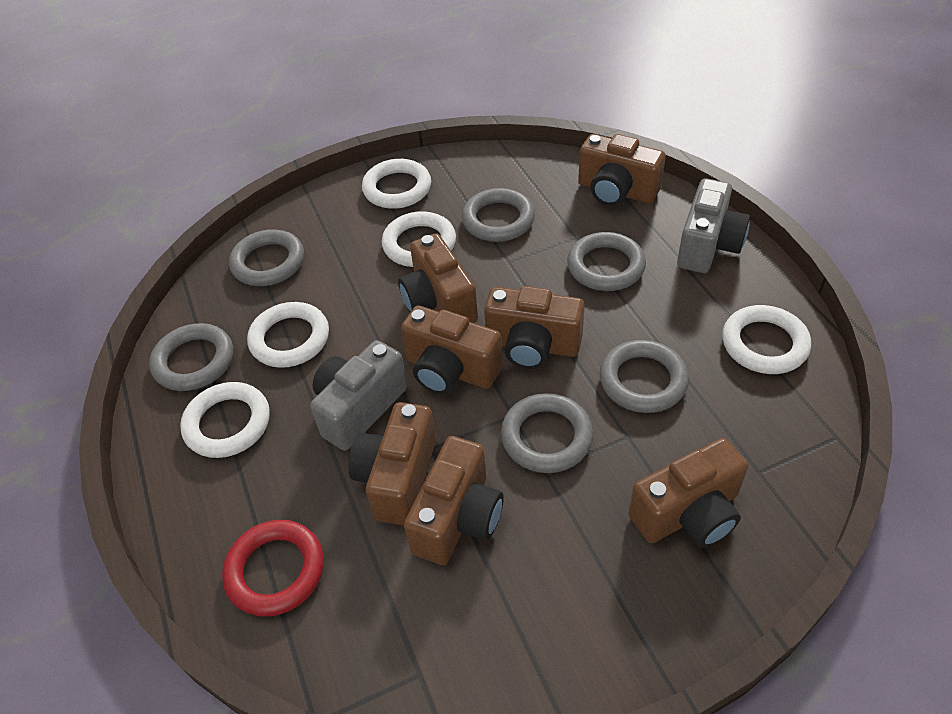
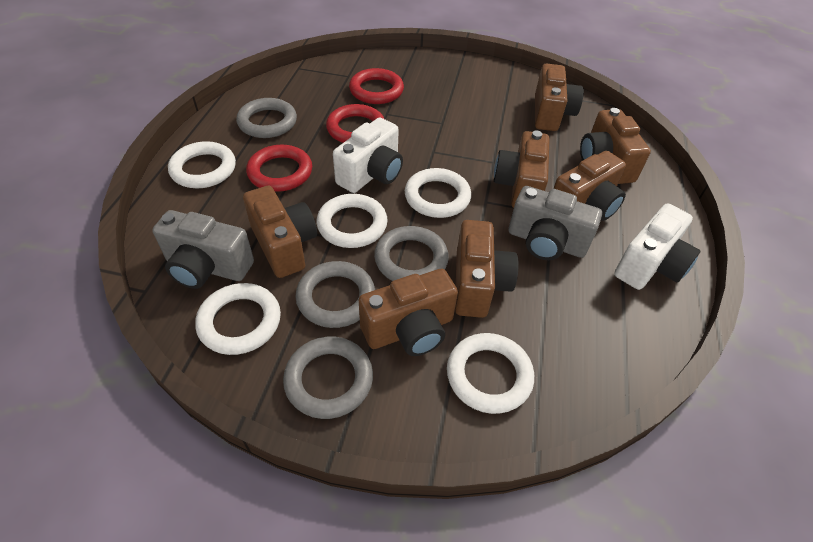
grey ring: [149,323,233,391] [229,229,304,286] [462,188,535,242] [501,393,593,473] [567,232,646,291] [599,340,689,413] = 6 -> [236,98,297,138] [283,337,373,419] [296,261,375,328] [374,226,449,281] = 4
red ring: [222,520,324,617] = 1 -> [246,145,312,192] [326,104,384,143] [349,68,404,104] = 3
white camera: none = 0 -> [333,118,403,193] [614,203,700,290] = 2

